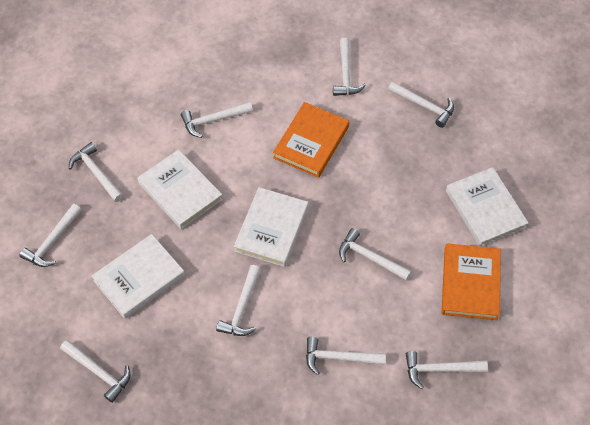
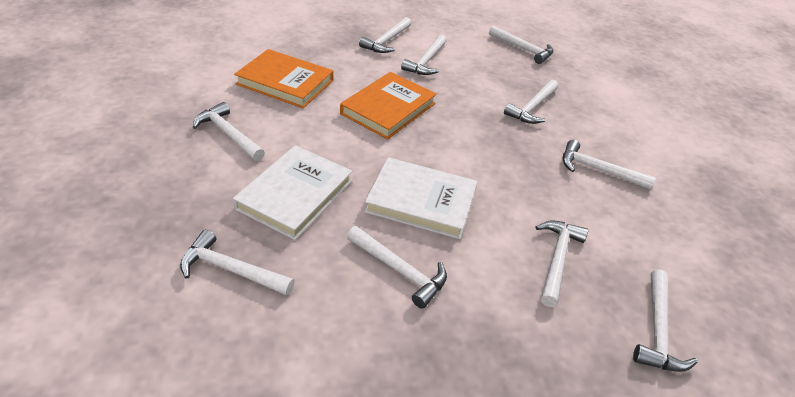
white book: [92,234,185,319] [137,149,223,230] [234,187,309,267] [446,167,529,247] = 4 -> [233,145,352,240] [364,157,478,239] = 2

